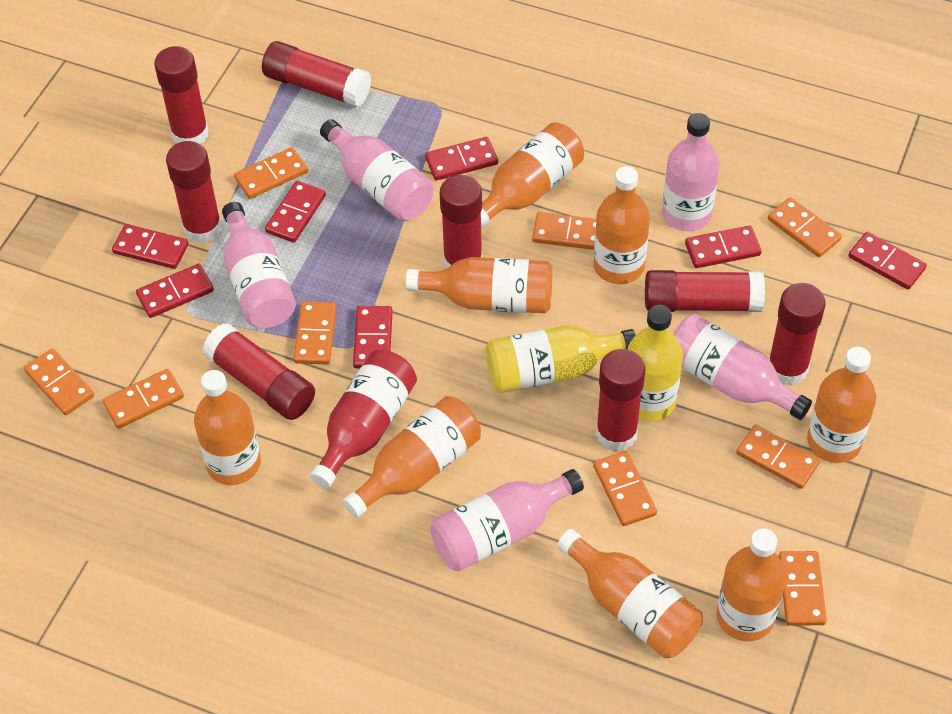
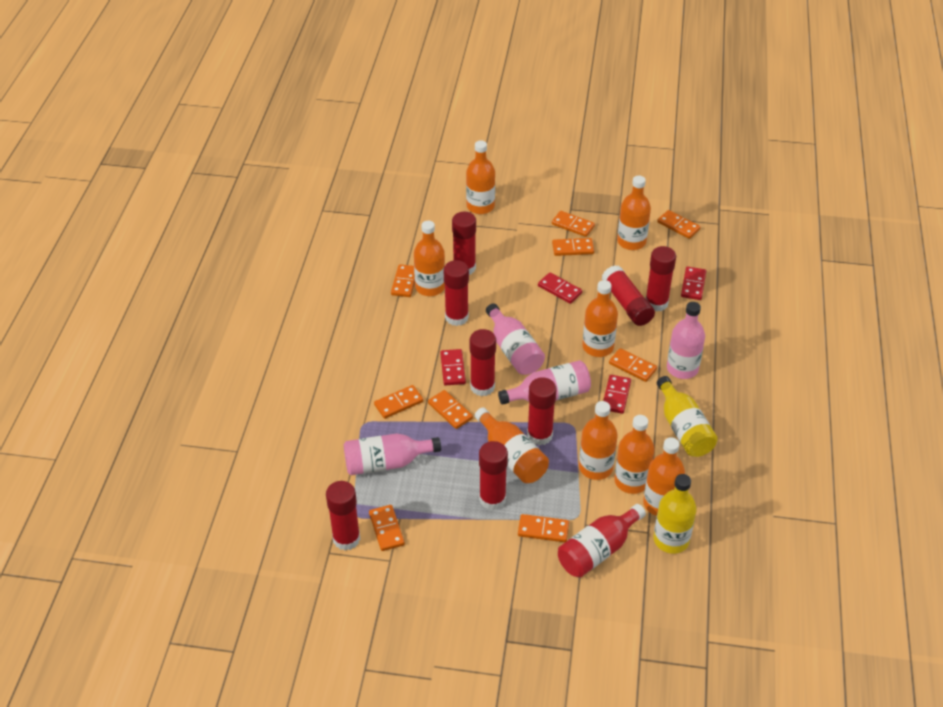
pink bottle: [222,202,296,328] [320,119,434,221] [430,469,584,572] [662,113,720,231] [673,314,812,420] = 5 -> [344,433,441,475] [486,303,545,375] [498,360,591,405] [667,302,705,379] = 4
red domino: [112,224,189,269] [136,264,214,318] [265,181,326,243] [353,306,393,368] [425,137,498,180] [685,225,762,268] [848,232,927,290] = 7 -> [440,349,466,385] [538,272,582,304] [603,375,631,414] [681,267,706,300] = 4

